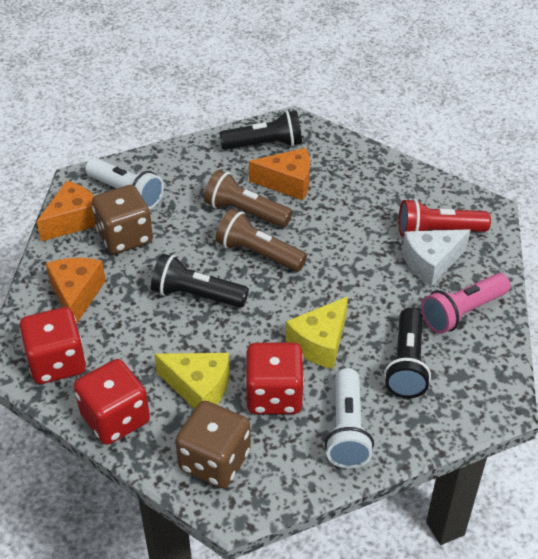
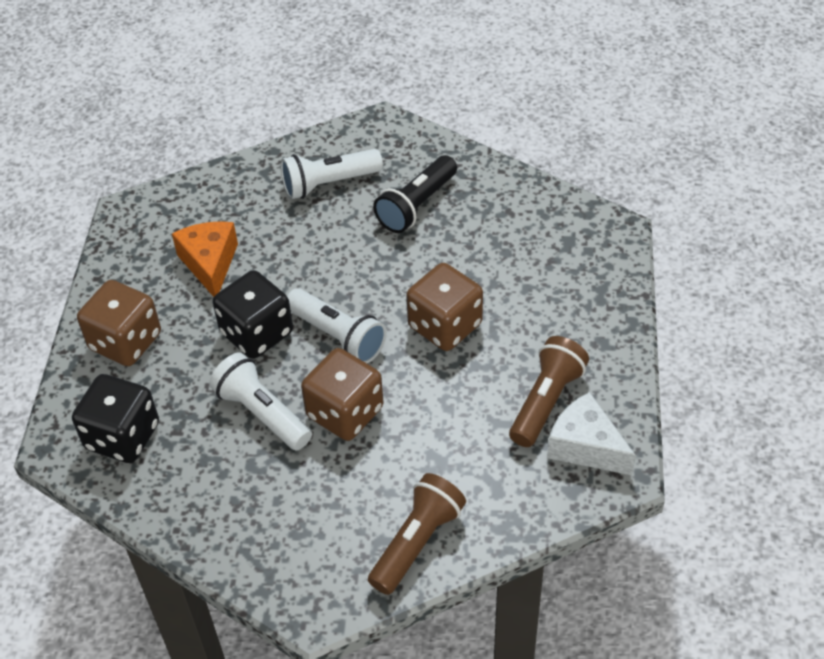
black dice: none = 0 -> [72,374,159,463] [213,270,293,359] = 2
black flashlight: [151,254,249,308] [219,110,302,150] [384,308,431,398] = 3 -> [373,155,457,233] = 1
brown dice: [92,185,153,254] [175,401,251,488] = 2 -> [77,280,161,366] [301,348,383,441] [406,263,483,351] = 3
orange cheese: [37,181,96,241] [46,258,106,324] [249,148,310,200] = 3 -> [172,221,238,297] = 1
pink flashlight: [421,273,510,334] = 1 -> none = 0
red dice: [19,307,86,384] [74,359,150,445] [245,343,304,414] = 3 -> none = 0
red flashlight: [399,199,491,237] = 1 -> none = 0
white flashlight: [85,158,164,209] [325,368,374,469] = 2 -> [209,352,312,451] [280,149,383,199] [287,288,387,363] = 3
yellow cheese: [154,353,230,409] [286,296,348,369] = 2 -> none = 0

